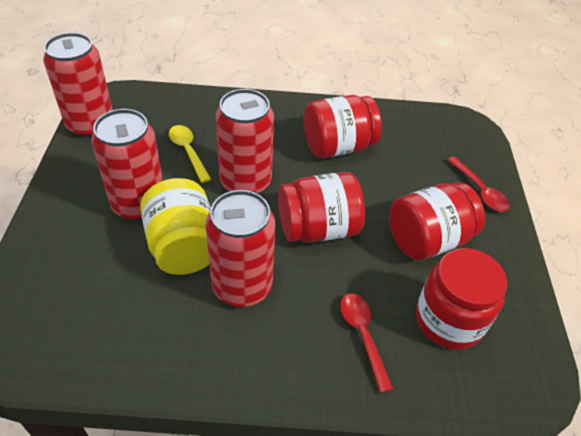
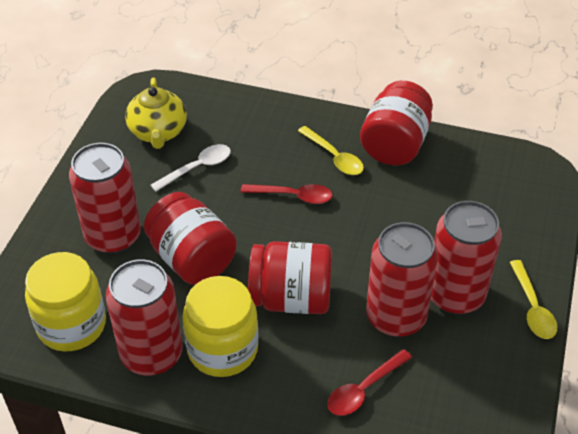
red jar: [278,172,365,243] [304,95,382,158] [389,182,485,260] [416,248,507,350] = 4 -> [144,192,237,285] [248,241,332,314] [360,81,433,165] = 3
white spoon: none = 0 -> [150,144,231,192] = 1
yellow jar: [140,178,211,275] = 1 -> [25,252,106,352] [182,276,259,377] = 2
yellow spoon: [169,125,211,183] = 1 -> [298,126,364,175] [510,260,557,339] = 2
yellow teapot: none = 0 -> [125,78,187,149] = 1

